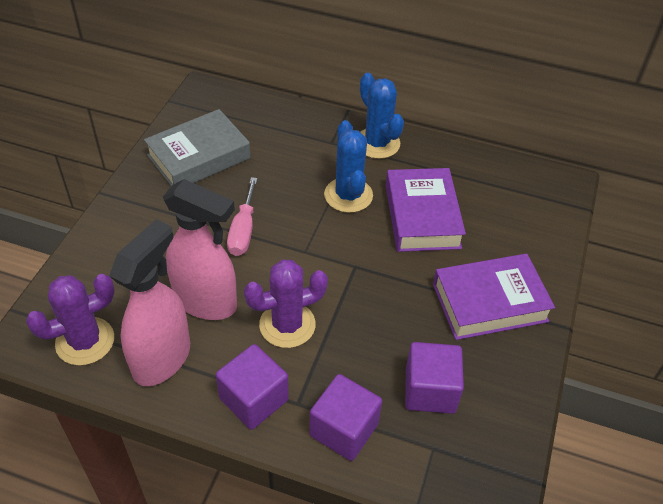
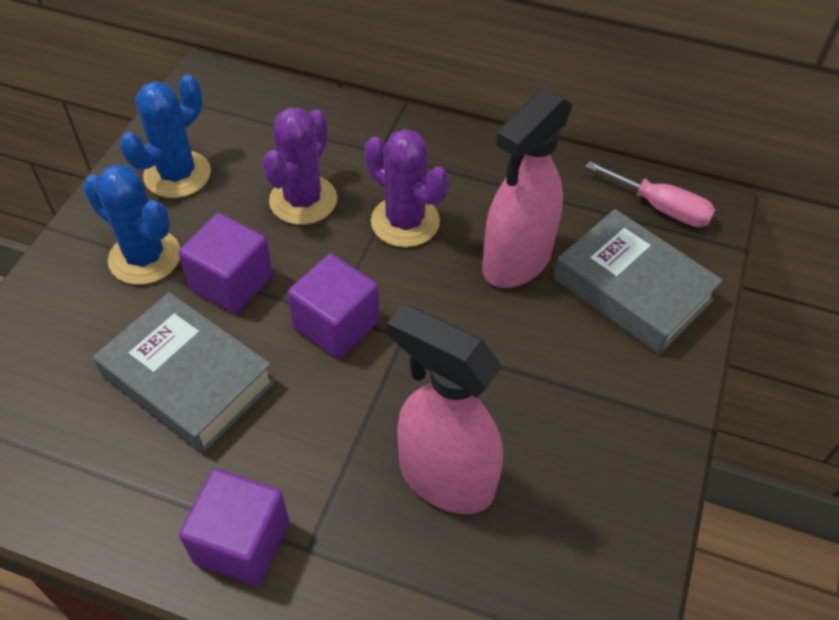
grey book: [144,109,251,186] = 1 -> [93,292,275,454] [553,209,723,355] = 2
purple book: [386,168,466,252] [433,254,555,340] = 2 -> none = 0

